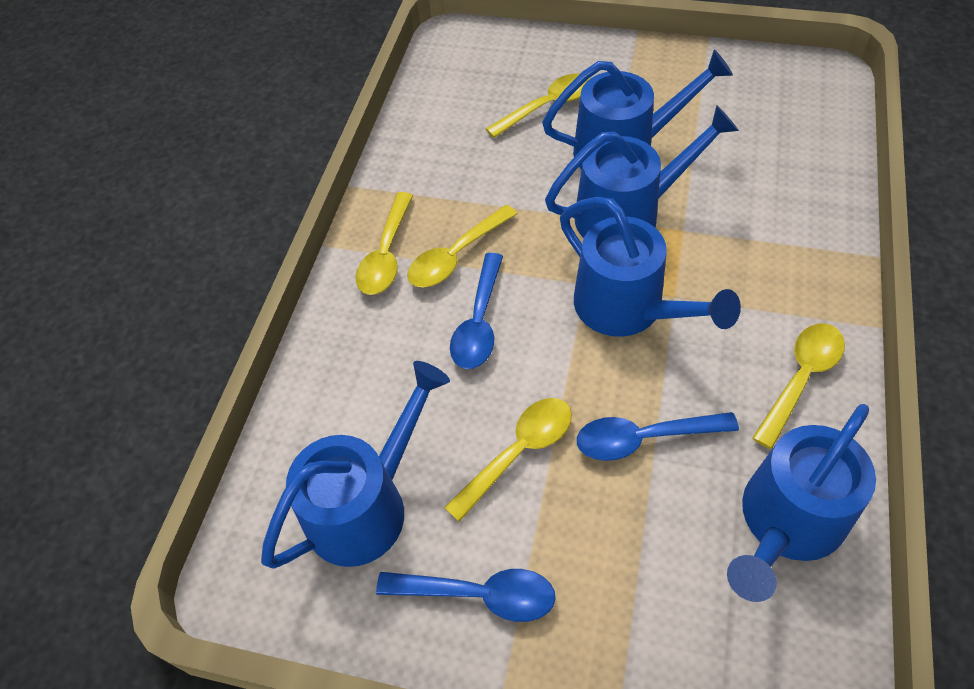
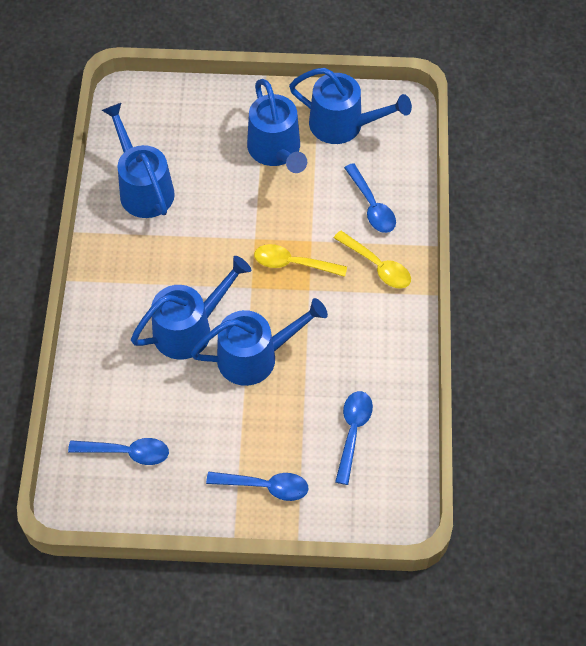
blue spoon: [376,569,556,622] [450,253,503,369] [577,412,739,461] = 3 -> [68,438,169,465] [206,472,309,501] [335,391,373,485] [344,163,396,233] = 4
yellow spoon: [355,192,413,295] [407,205,517,288] [444,398,572,522] [486,73,591,138] [752,323,845,449] = 5 -> [254,244,347,277] [334,230,411,289] = 2

